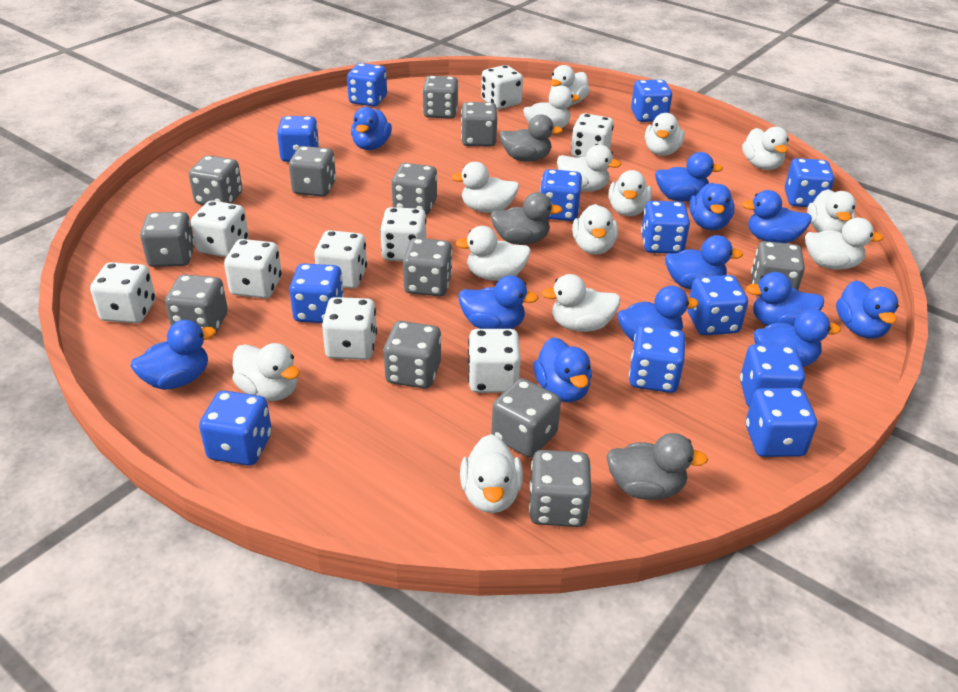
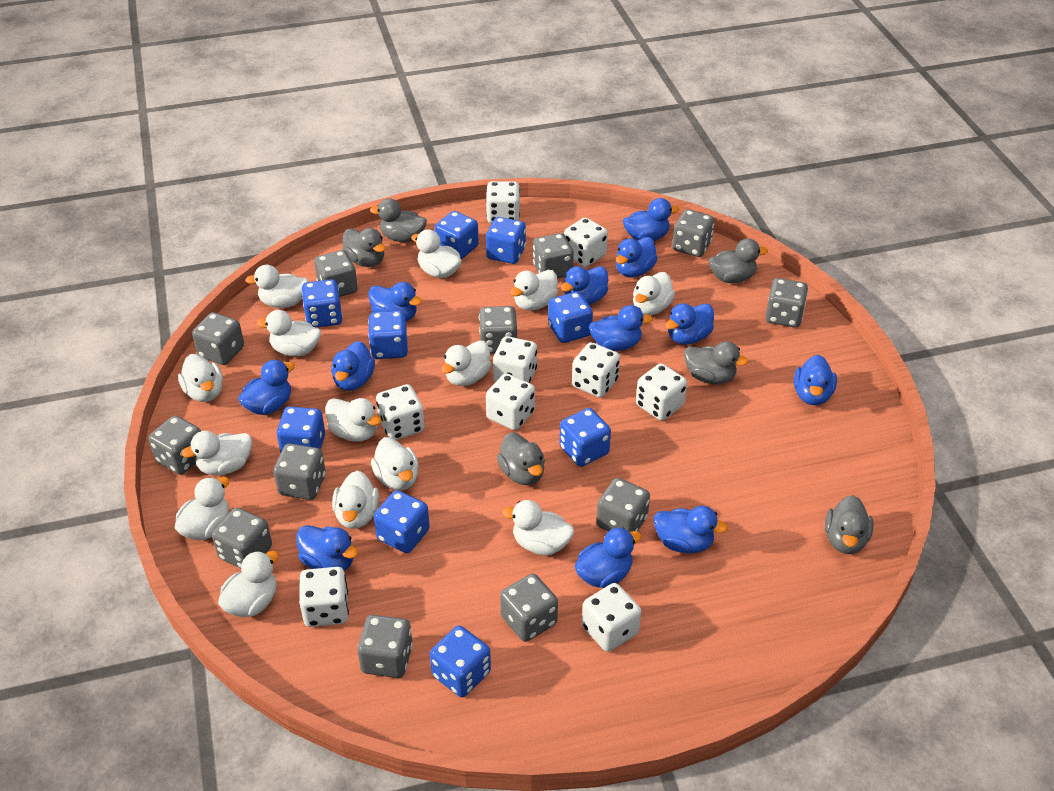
blue dice: [199,390,272,466] [277,116,319,162] [289,263,344,323] [347,63,387,107] [540,169,582,221] [629,325,686,393] [631,80,672,122] [641,201,690,253] [688,275,748,335] [740,344,805,407] [746,388,817,457] [785,158,834,207] = 12 -> [277,407,325,453] [302,279,343,328] [368,311,408,359] [374,490,430,553] [430,626,491,697] [435,211,479,259] [486,217,526,264] [548,292,593,343] [560,408,611,467] = 9
grey duck: [490,192,563,245] [500,115,563,162] [606,433,708,500] = 3 -> [342,228,386,267] [370,198,427,242] [497,432,545,485] [684,341,748,384] [708,238,768,283] [825,495,873,554] = 6

